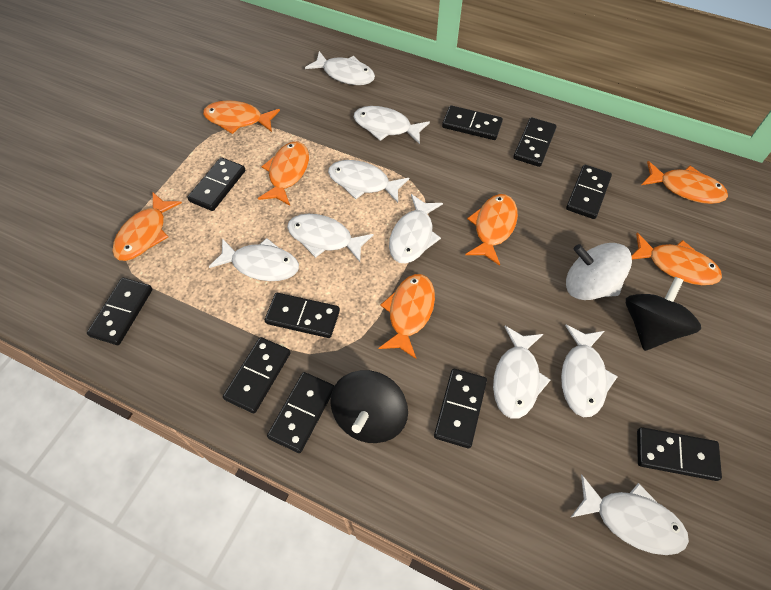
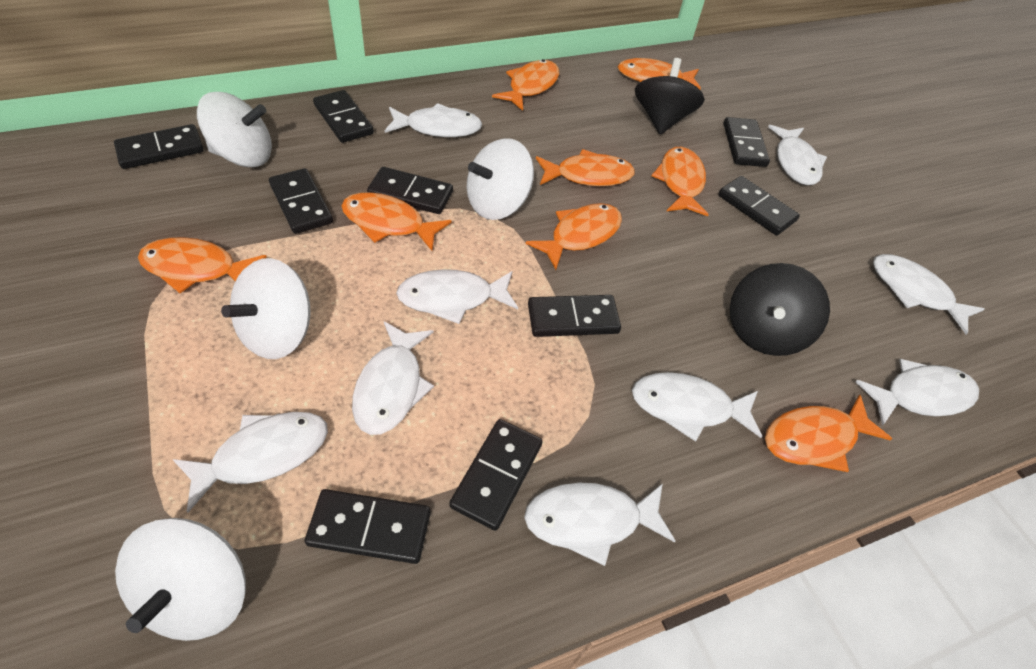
black domino: [87,278,153,345] [187,157,245,211] [223,337,291,413] [265,293,340,338] [267,372,334,453] [434,369,487,448] [442,105,503,140] [513,117,556,167] [566,165,612,219] [637,427,722,481] = 10 -> [114,124,204,169] [269,168,333,234] [305,489,431,564] [313,90,374,143] [367,167,453,214] [449,419,543,531] [528,295,621,337] [718,176,800,235] [723,117,770,167] = 9
orange fish: [112,193,182,261] [203,100,280,134] [258,142,309,206] [378,274,435,359] [465,194,518,266] [631,233,722,285] [642,161,728,204] = 7 -> [138,237,267,293] [341,192,452,251] [492,59,559,111] [526,203,622,270] [536,149,635,186] [617,58,701,89] [651,147,709,216] [765,395,892,472] = 8
white spinning top: [566,243,632,300] = 1 -> [115,518,246,641] [197,92,272,167] [221,258,311,359] [467,138,534,220] = 4

